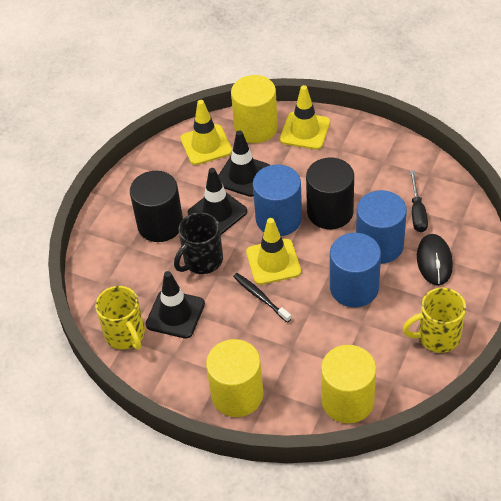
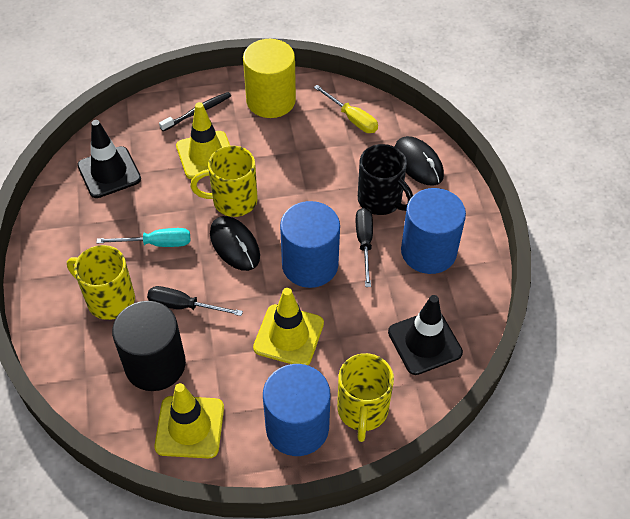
black cylinder: [130,171,183,242] [306,158,354,229] = 2 -> [112,301,186,391] = 1
black mouse: [417,234,453,285] = 1 -> [210,216,260,271] [395,136,444,186] = 2
black screwdriver: [410,171,428,232] = 1 -> [147,286,243,316] [356,208,373,287] = 2
black traffic cone: [146,271,205,339] [188,168,247,235] [218,130,270,197] = 3 -> [77,120,141,198] [388,295,463,375] = 2
turquoise screwdriver: none = 0 -> [96,228,190,247] = 1
yellow cylinder: [206,339,264,417] [231,75,278,143] [321,345,376,423] = 3 -> [243,39,296,118] = 1
yellow mug: [95,286,145,350] [403,288,466,353] = 2 -> [67,245,135,320] [190,146,257,217] [337,353,394,442] = 3
yellow screwdriver: none = 0 -> [314,85,378,133] = 1

